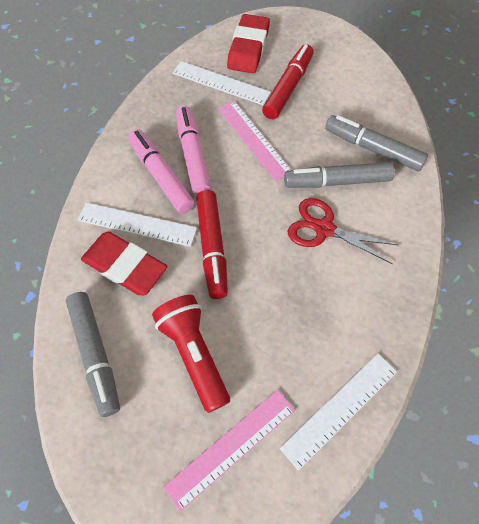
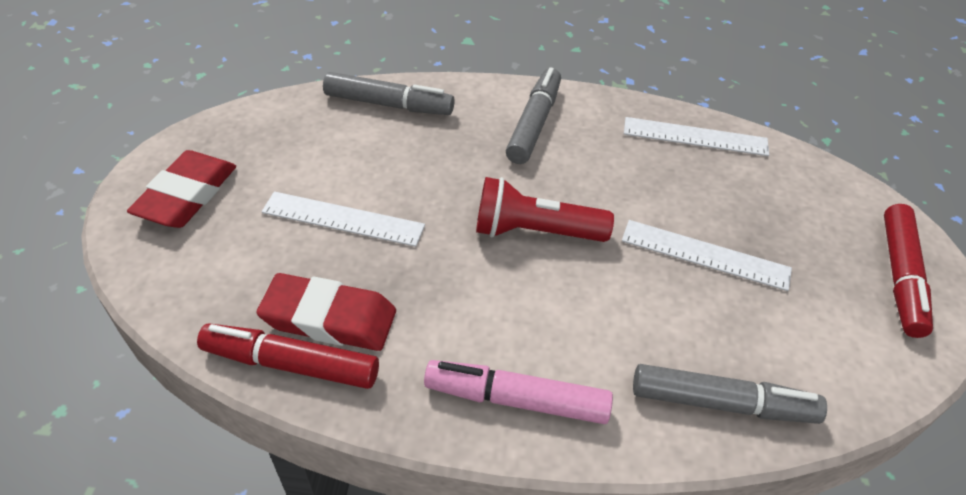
pink marker: [128,129,195,214] [176,106,212,196] = 2 -> [424,360,613,424] = 1
pink ruler: [163,390,295,512] [218,101,291,182] = 2 -> none = 0
red scissors: [288,198,398,264] = 1 -> none = 0

